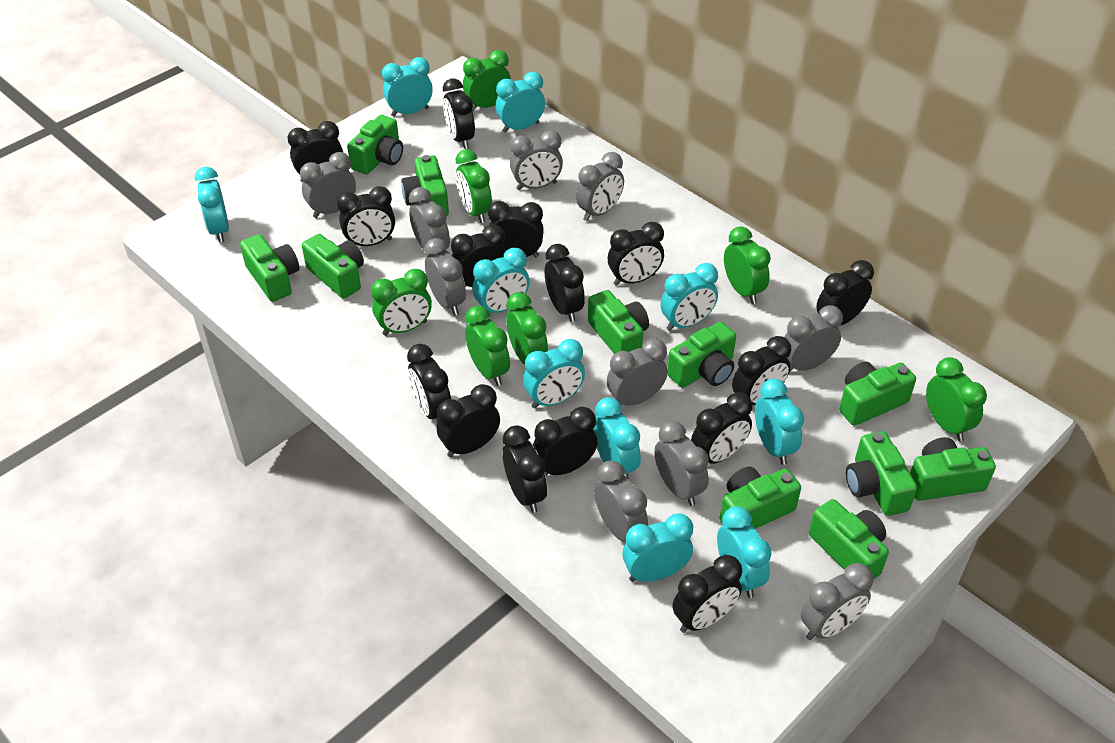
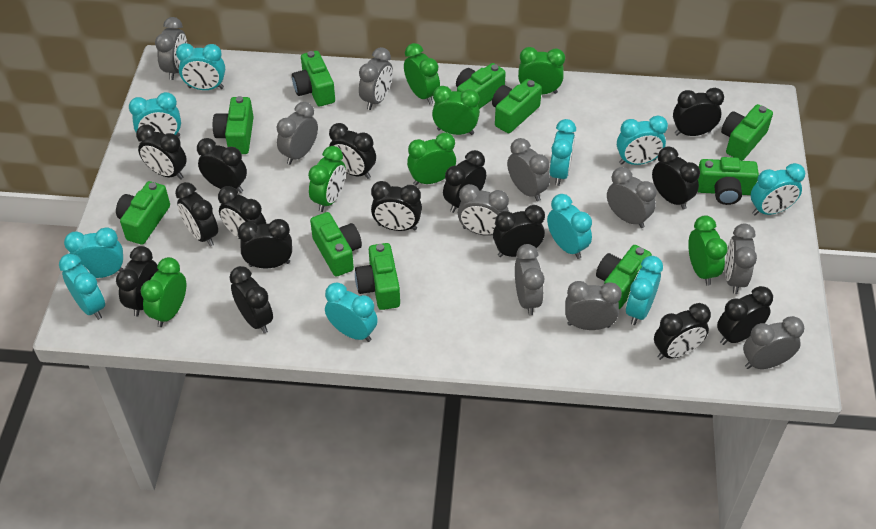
green camera: [240,234,299,302] [302,234,364,298] [347,115,403,174] [401,155,449,216] [588,290,649,354] [667,322,736,388] [720,467,801,529] [809,499,889,579] [839,361,916,426] [846,431,917,516] [910,437,996,501] = 11 -> [116,181,170,244] [213,96,254,154] [292,51,335,106] [310,212,362,277] [355,243,400,310] [456,63,506,109] [492,79,542,133] [596,245,652,309] [698,157,759,205] [721,104,773,161] = 10

